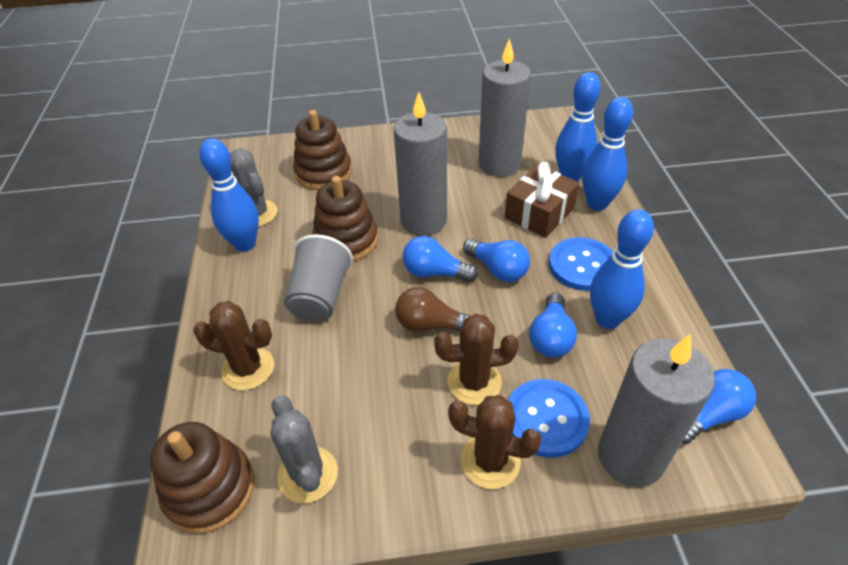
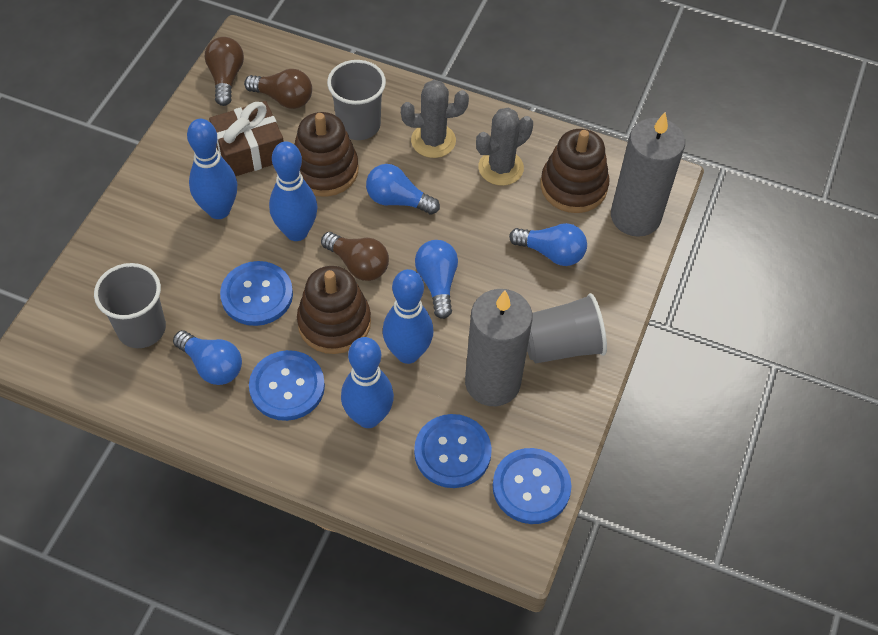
blue button: [508,379,590,458] [549,237,613,291] = 2 -> [220,261,293,326] [249,350,325,421] [414,414,492,488] [493,448,572,524] = 4
brown cactus: [193,301,274,390] [434,314,519,405] [448,395,542,489] = 3 -> none = 0
brown light bulb: [395,287,470,332] = 1 -> [205,37,244,106] [244,69,312,109] [321,232,389,281] = 3
grey candle: [394,92,447,236] [478,38,531,177] [598,334,715,487] = 3 -> [465,289,533,406] [611,112,685,237] = 2
grey cup: [284,234,353,321] = 1 -> [94,263,166,348] [327,60,386,140] [527,293,607,364] = 3

